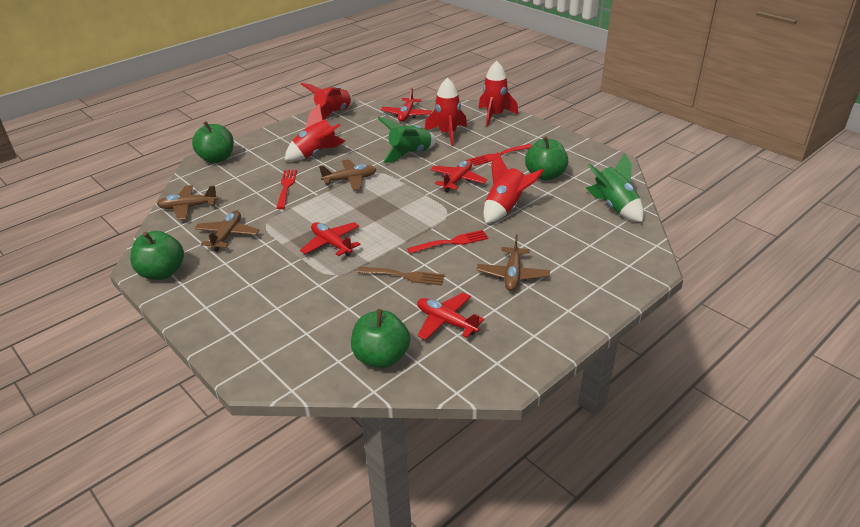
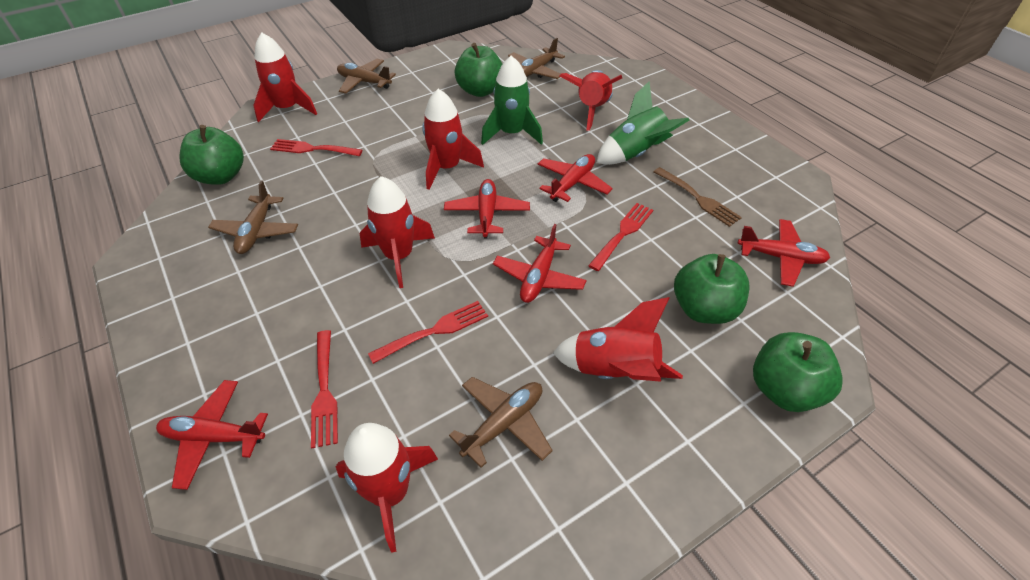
red fork: [276,170,297,209] [407,230,488,254] [469,144,532,166] = 3 -> [270,139,362,156] [311,330,338,449] [368,301,488,364] [588,203,653,271] = 4
red plane: [300,222,360,256] [381,88,432,122] [417,293,485,340] [430,160,487,192] = 4 -> [156,380,268,490] [444,179,530,239] [493,224,586,303] [538,154,613,202] [738,219,830,287] = 5
red rocket: [285,103,345,161] [301,83,353,120] [425,77,467,146] [479,61,518,126] [483,152,544,223] = 5 -> [253,32,317,123] [336,423,438,553] [360,176,435,288] [422,89,484,190] [553,297,683,382] [560,70,622,131] = 6

